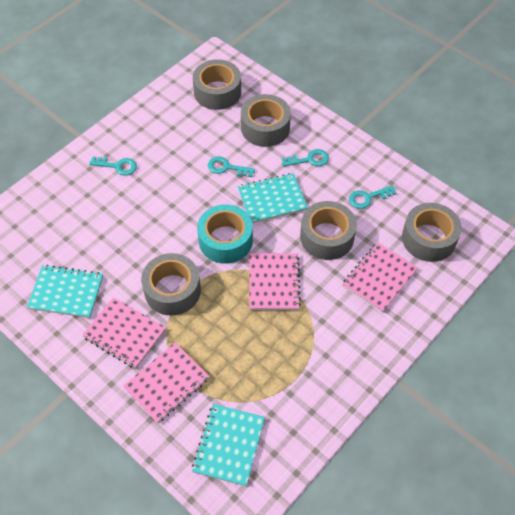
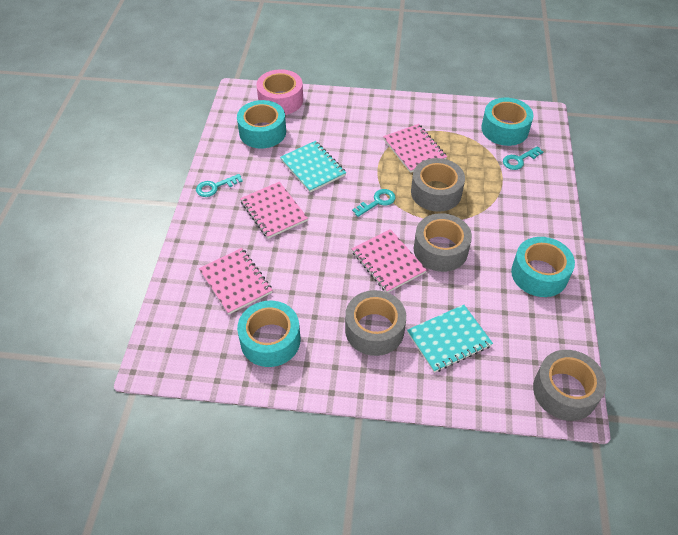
grey tape: [141,253,201,316] [193,59,241,110] [241,94,291,147] [300,201,357,260] [402,203,462,262] = 5 -> [345,290,406,356] [411,158,465,212] [414,213,472,272] [533,350,606,421] = 4
pink tape: none = 0 -> [256,69,303,115] = 1
turquoise key: [89,156,137,176] [208,156,255,177] [282,149,329,167] [349,185,396,209] = 4 -> [196,174,243,197] [352,189,396,217] [503,146,543,170] = 3
turquoise notebook: [27,265,103,318] [192,404,265,486] [238,173,308,224] = 3 -> [280,141,346,192] [407,305,493,373] = 2
turquoise tape: [197,204,253,264] = 1 -> [237,100,286,149] [237,301,300,367] [481,98,533,146] [511,237,575,297] = 4

